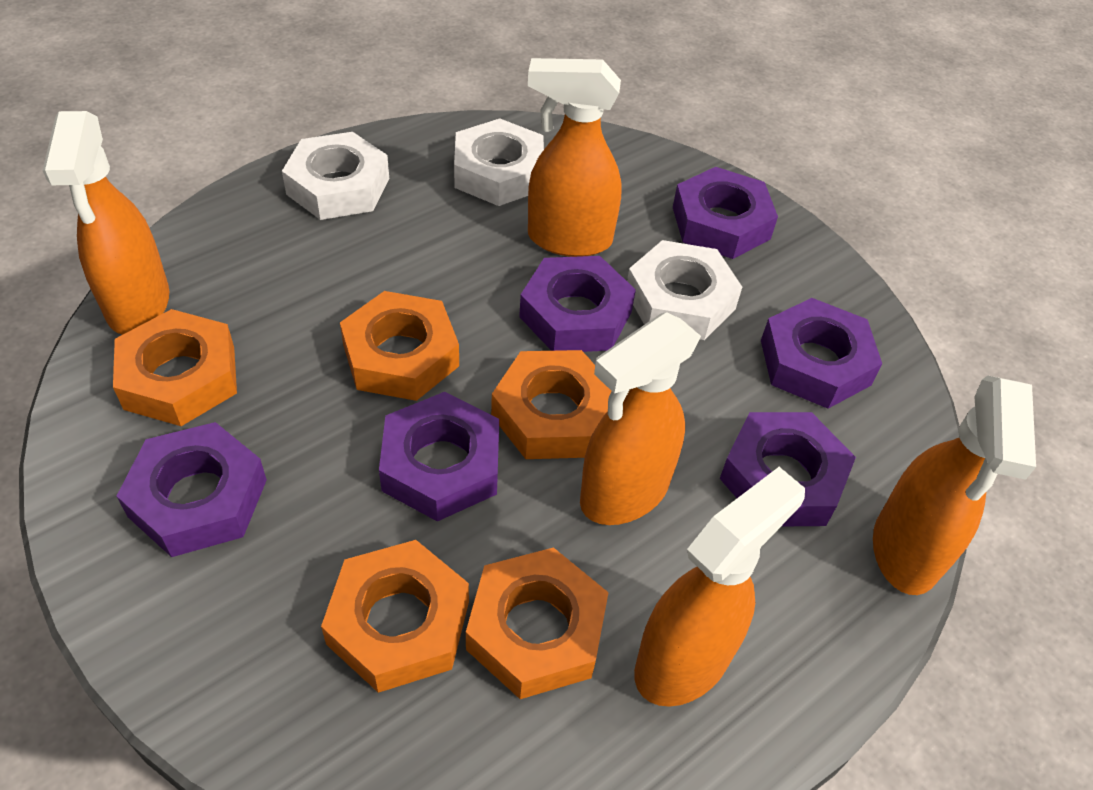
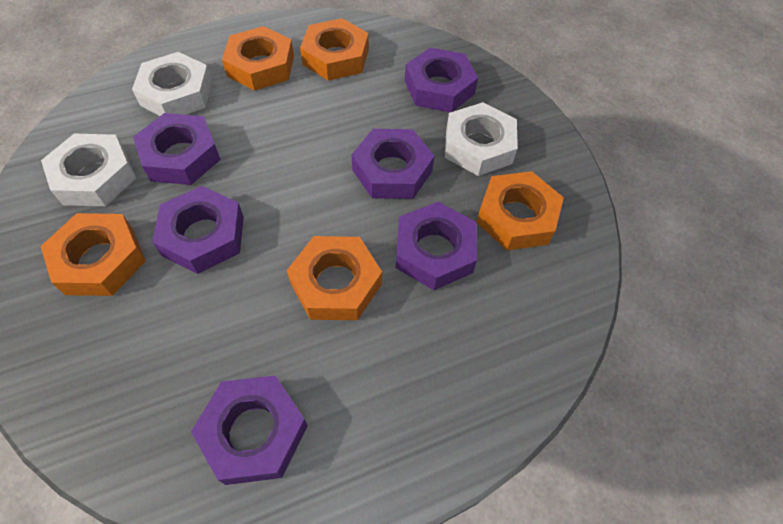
orange spray bottle: [43,111,169,335] [528,58,622,257] [580,312,701,525] [634,467,805,707] [873,375,1036,595] = 5 -> none = 0

